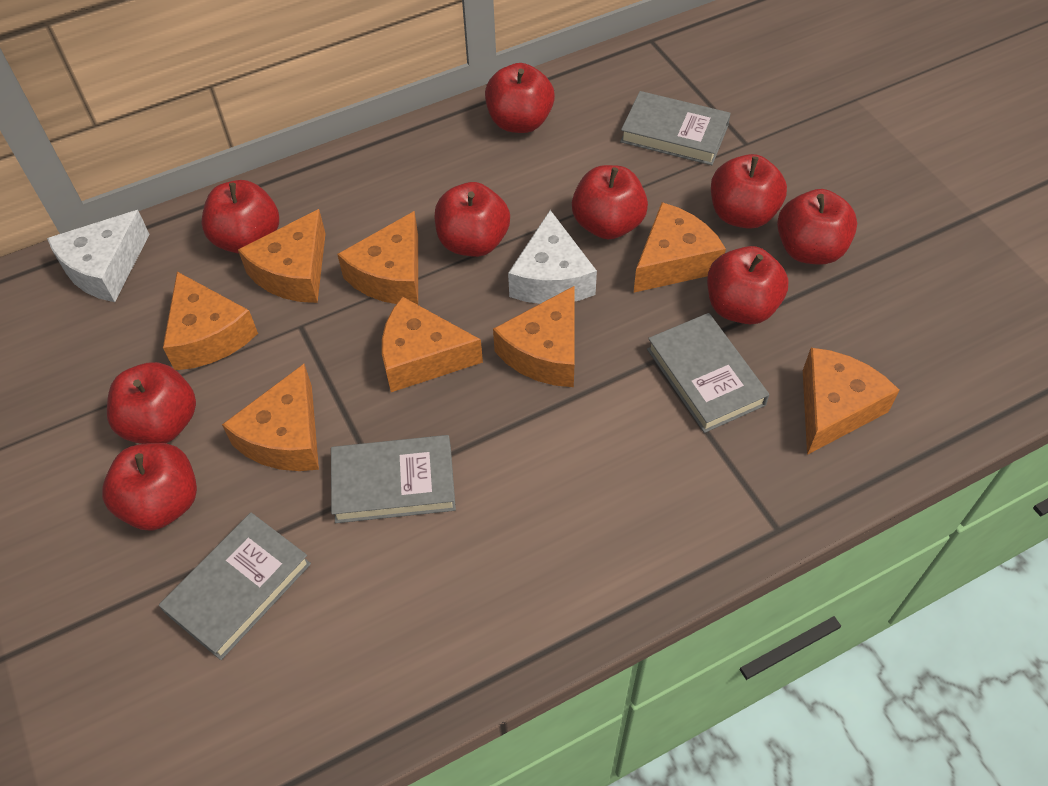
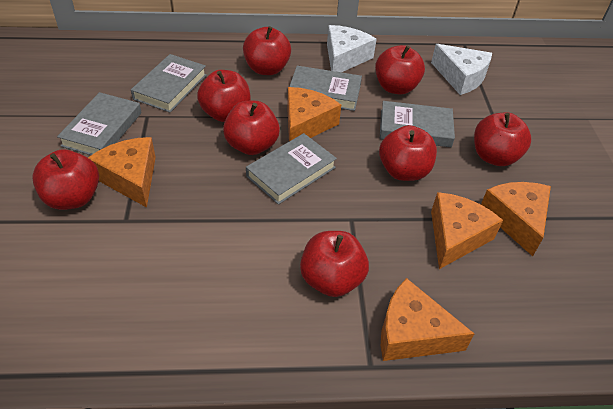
grey book: [159,513,311,660] [331,435,456,523] [620,91,731,165] [647,313,769,433] = 4 -> [57,92,142,155] [131,54,207,113] [246,133,337,205] [289,66,362,111] [380,101,455,147] = 5
orange cheese: [163,272,258,370] [222,364,319,471] [238,209,326,303] [337,211,418,305] [382,296,483,392] [493,286,574,387] [634,202,726,292] [803,348,899,455] = 8 -> [88,137,156,208] [287,87,341,141] [381,278,475,361] [431,192,503,269] [481,182,551,256] = 5
red apple: [102,443,197,531] [107,362,196,444] [202,180,279,254] [434,182,510,257] [485,63,555,133] [572,165,648,239] [707,246,789,324] [711,154,787,229] [777,189,857,264] = 9 -> [32,150,99,210] [197,70,251,122] [223,101,280,155] [243,26,291,75] [300,231,369,297] [375,45,425,95] [379,125,437,181] [474,112,531,166] = 8

